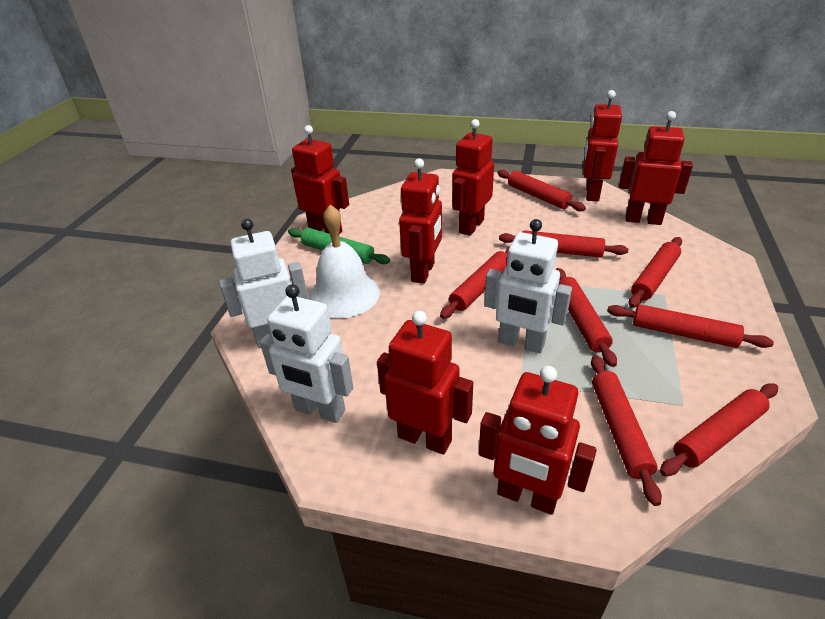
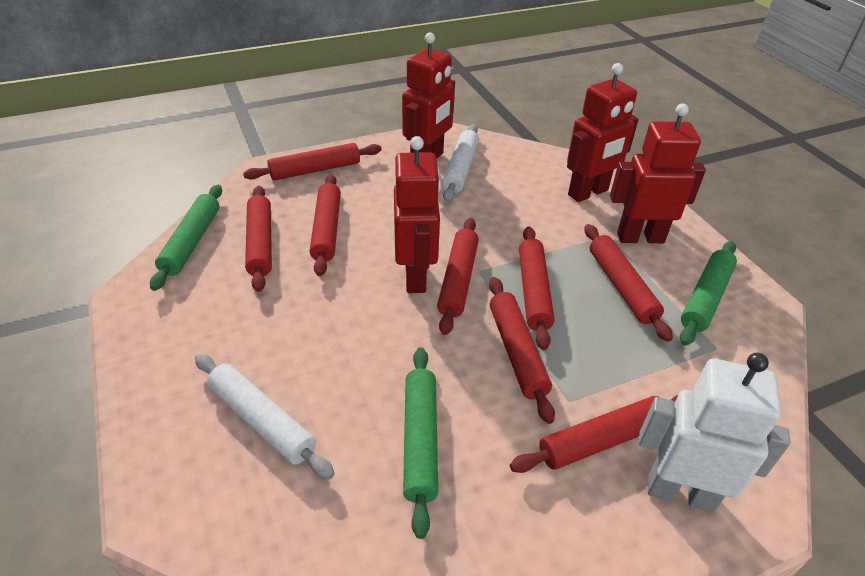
green rolling pin: [288,228,390,264] = 1 -> [150,185,222,291] [403,347,438,539] [680,241,737,346] = 3
red robot: [291,125,349,234] [377,311,473,455] [399,158,442,284] [452,119,494,236] [479,366,597,515] [583,90,622,202] [619,111,693,225] = 7 -> [394,136,441,293] [402,32,455,159] [567,63,639,202] [610,104,706,243] = 4
white bell: [308,205,380,318] = 1 -> none = 0
white robot: [219,219,308,348] [260,284,353,423] [484,219,572,353] = 3 -> [639,353,791,512] = 1
white rolling pin: none = 0 -> [195,354,335,479] [442,124,479,202] = 2

